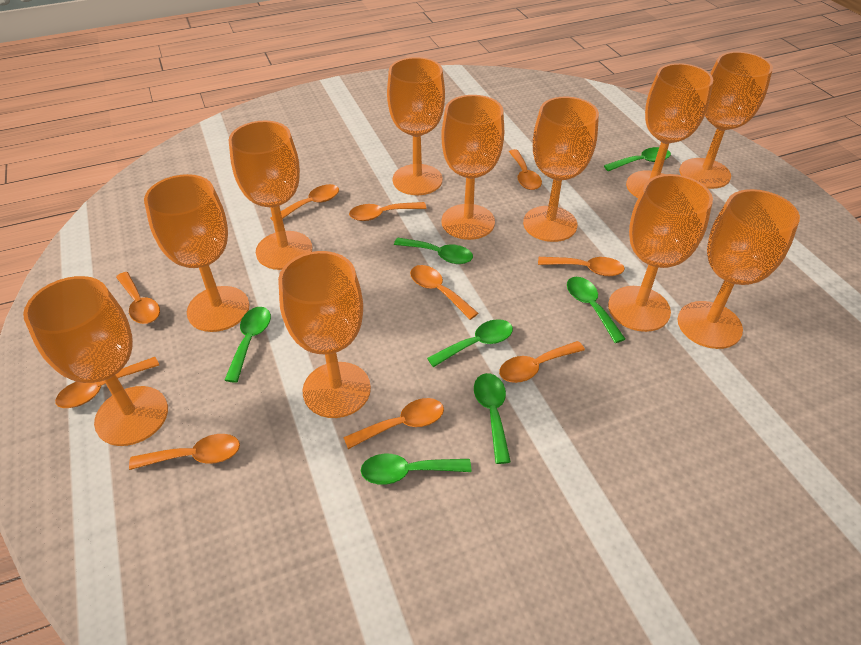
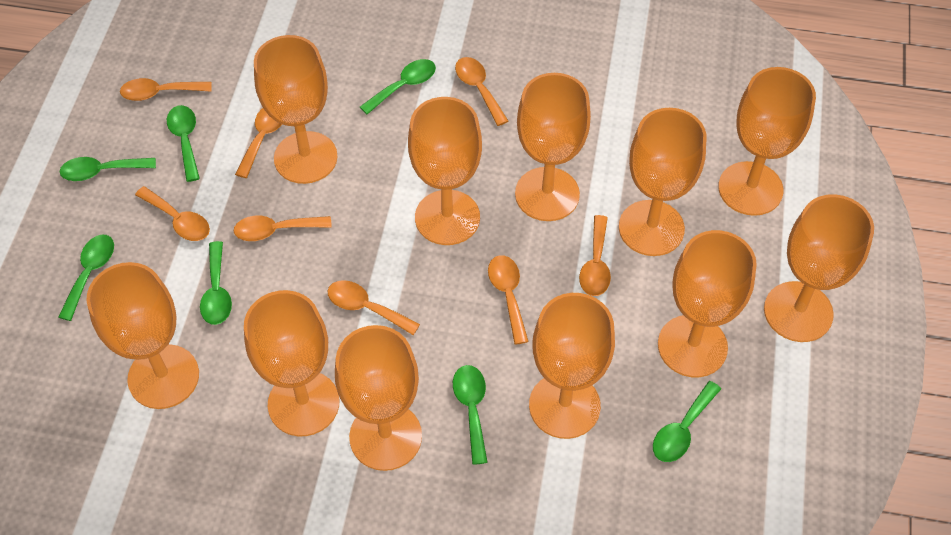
orange spoon: [55,357,159,408] [116,272,160,324] [129,434,240,470] [271,184,339,221] [343,398,444,449] [349,202,426,221] [410,265,478,320] [499,341,585,383] [509,149,542,190] [538,257,625,276] = 10 -> [120,78,212,101] [135,186,210,241] [234,215,332,241] [235,108,282,178] [328,280,420,335] [455,57,508,126] [488,255,529,345] [579,215,611,296] = 8

